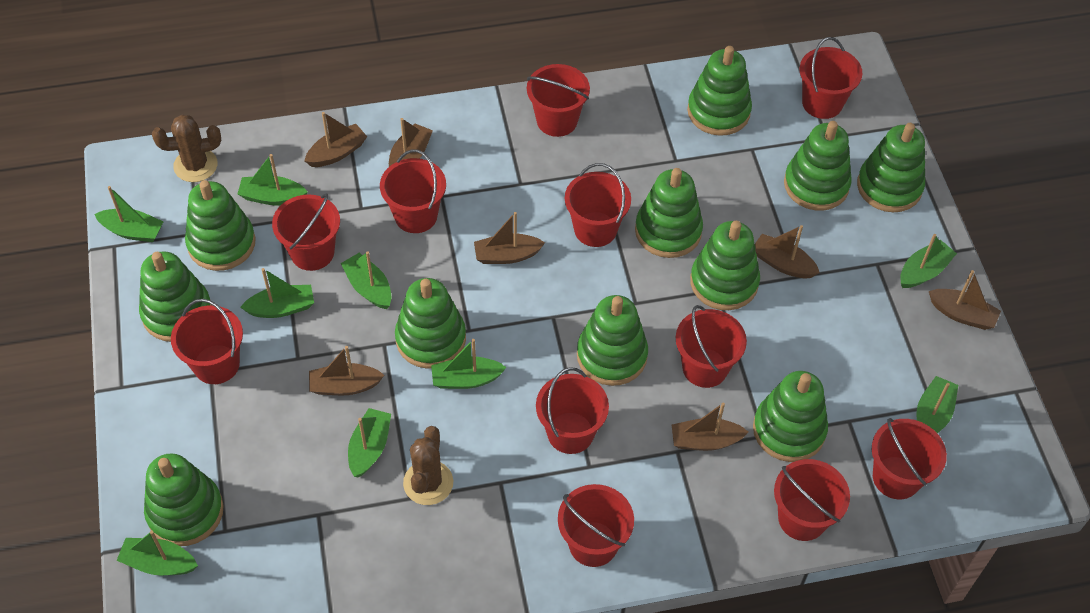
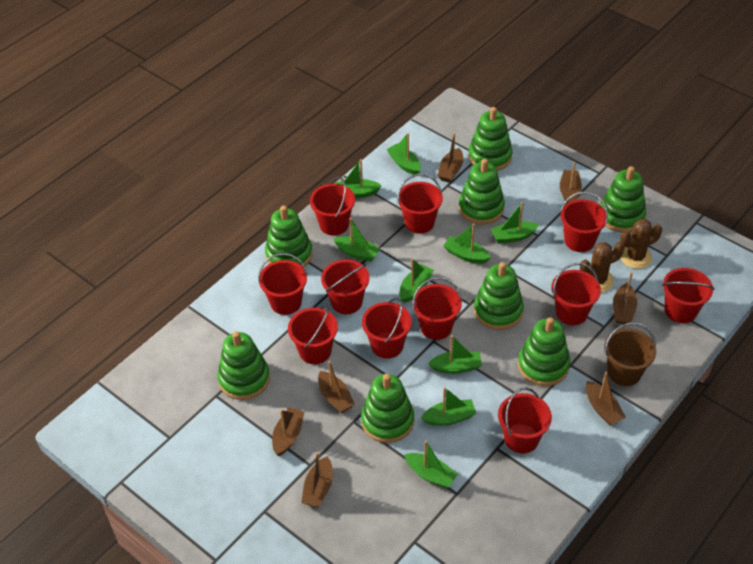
brown bucket: none = 0 -> [604,323,656,386] = 1
green stacking toy: [139,251,212,342] [144,453,224,546] [185,180,256,271] [395,278,466,369] [577,295,648,386] [635,168,703,258] [687,46,752,136] [690,221,760,310] [753,371,828,462] [784,121,852,211] [857,123,925,212] = 11 -> [218,331,270,400] [265,205,312,267] [361,374,414,443] [459,159,505,225] [468,107,513,171] [474,262,524,330] [518,317,570,386] [600,166,646,232] = 8

